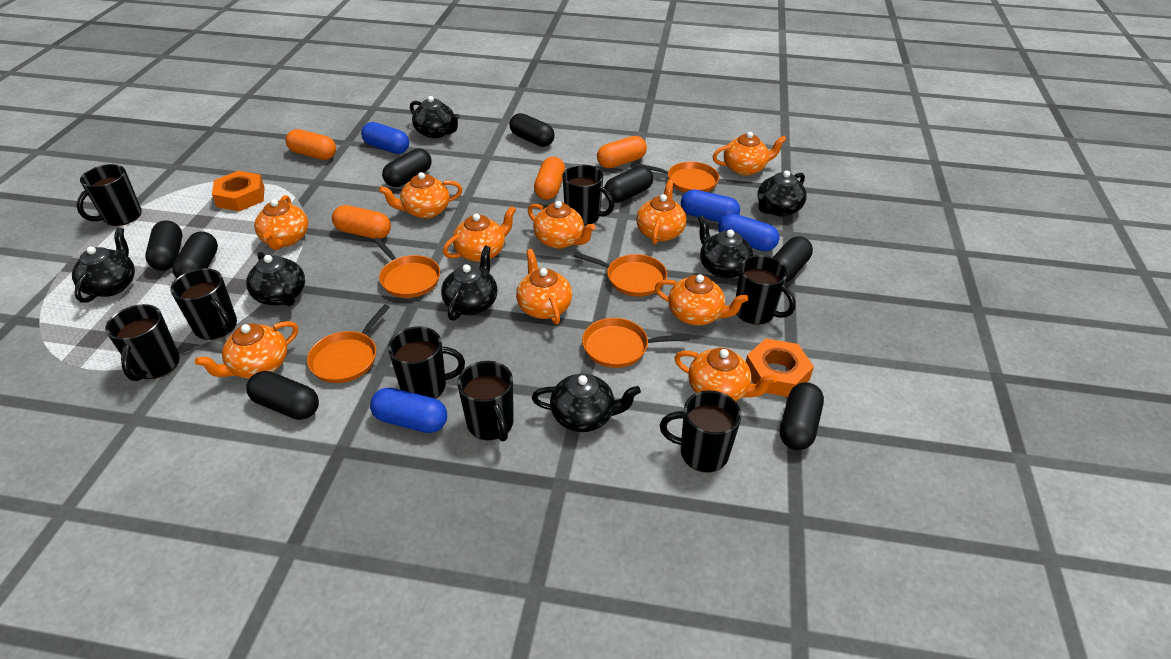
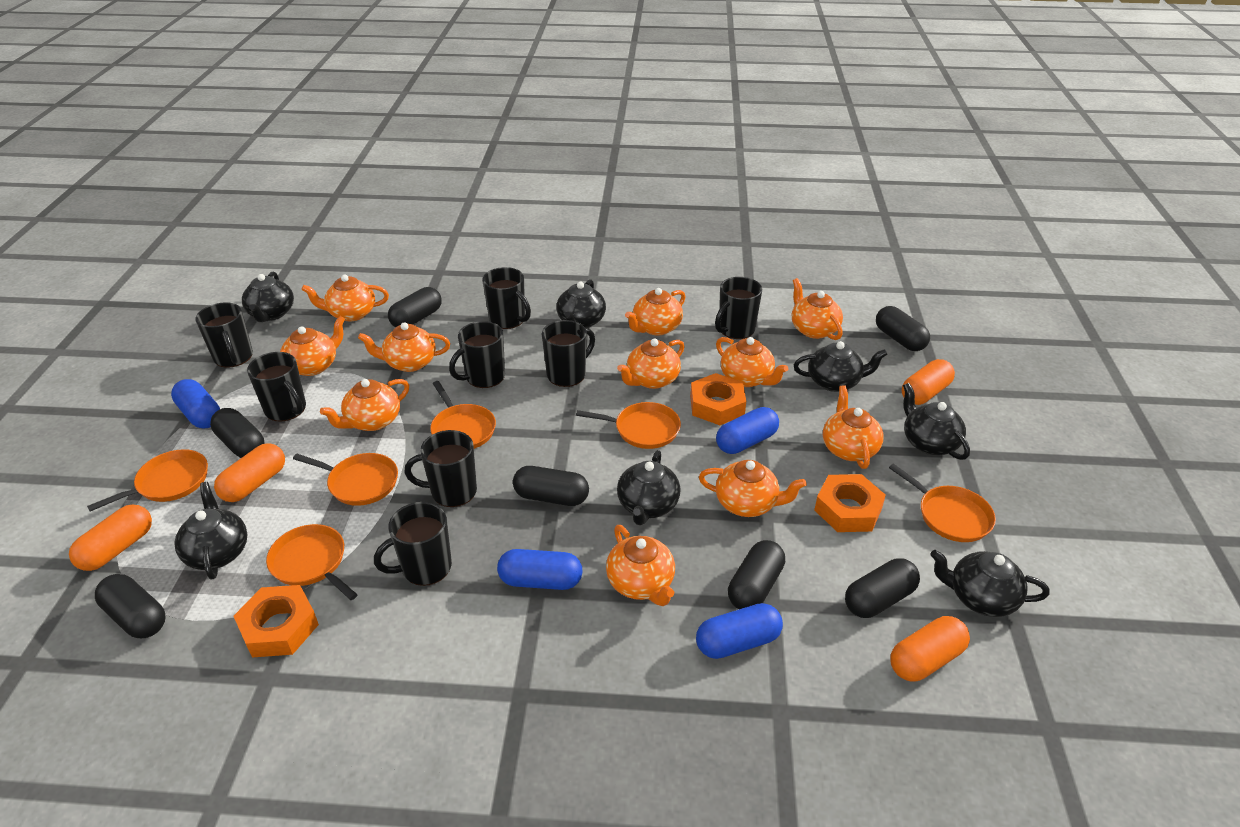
black capsule: [145,220,182,271] [172,231,218,278] [246,371,319,420] [382,148,431,187] [509,113,555,147] [604,166,653,203] [773,236,813,283] [780,382,824,450] = 8 -> [95,574,165,638] [210,408,264,458] [388,287,442,327] [513,466,589,506] [728,540,785,609] [845,558,920,618] [876,306,930,351] = 7
orange nut: [212,171,265,212] [746,339,814,397] = 2 -> [234,585,319,657] [690,373,746,425] [814,474,886,532] = 3
orange pan: [307,304,390,383] [373,237,440,298] [574,252,667,297] [582,318,690,368] [636,162,719,193] = 5 -> [87,449,208,511] [266,524,358,600] [293,453,398,506] [430,381,496,449] [576,402,681,449] [889,463,996,542] = 6
orange teapot: [195,321,298,378] [254,195,308,250] [379,172,462,219] [443,206,516,262] [516,249,572,325] [528,201,596,249] [636,180,686,245] [655,274,748,326] [674,348,777,401] [712,132,787,176] = 10 -> [280,316,345,376] [301,274,389,321] [320,379,409,431] [358,322,450,372] [606,525,675,606] [617,338,685,389] [625,288,685,336] [699,460,806,517] [716,337,788,387] [792,278,843,340] [823,385,884,469] = 11

